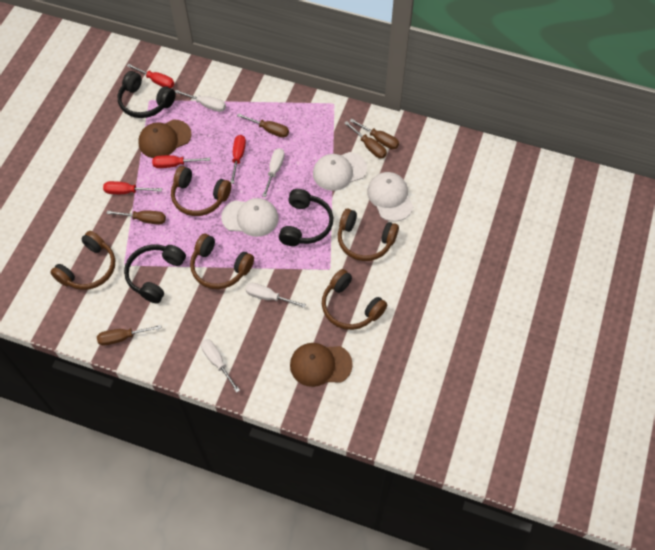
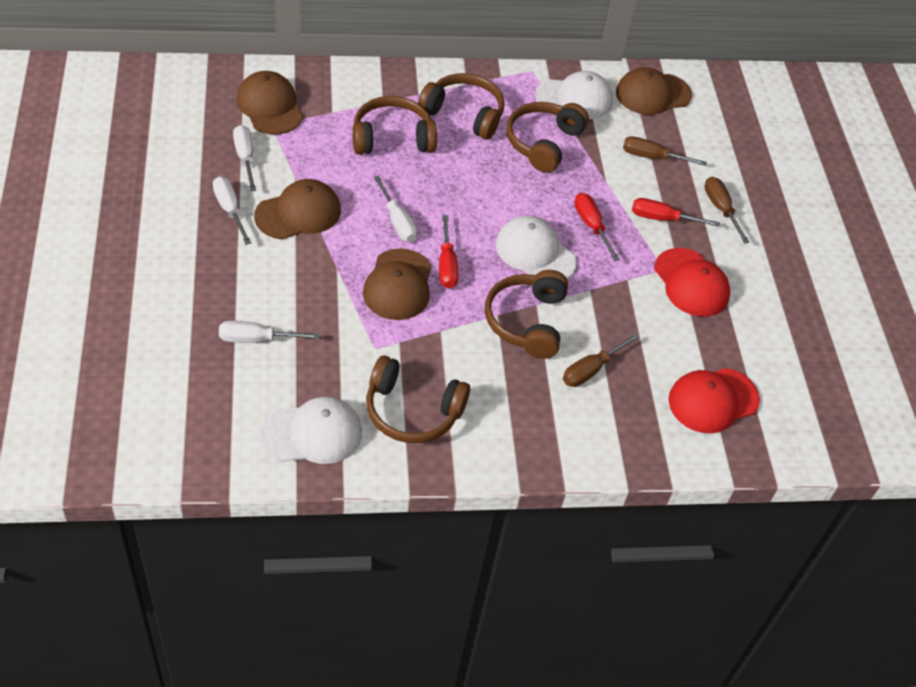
black headphones: [117,71,176,118] [124,245,186,304] [279,189,333,246] = 3 -> none = 0
brown cap: [138,119,192,158] [290,343,353,387] = 2 -> [236,71,303,135] [254,179,341,240] [363,248,432,320] [616,67,692,115] = 4
brown screwdriver: [97,325,162,345] [106,210,166,224] [237,113,289,138] [344,121,387,158] [350,119,399,149] = 5 -> [563,334,639,387] [623,136,707,166] [704,177,750,243] = 3
red cap: none = 0 -> [654,248,730,317] [669,368,760,433] = 2
red screwdriver: [103,181,162,194] [127,64,174,88] [152,155,210,168] [230,135,246,184] = 4 -> [439,215,458,289] [574,193,620,261] [632,198,720,227] = 3

